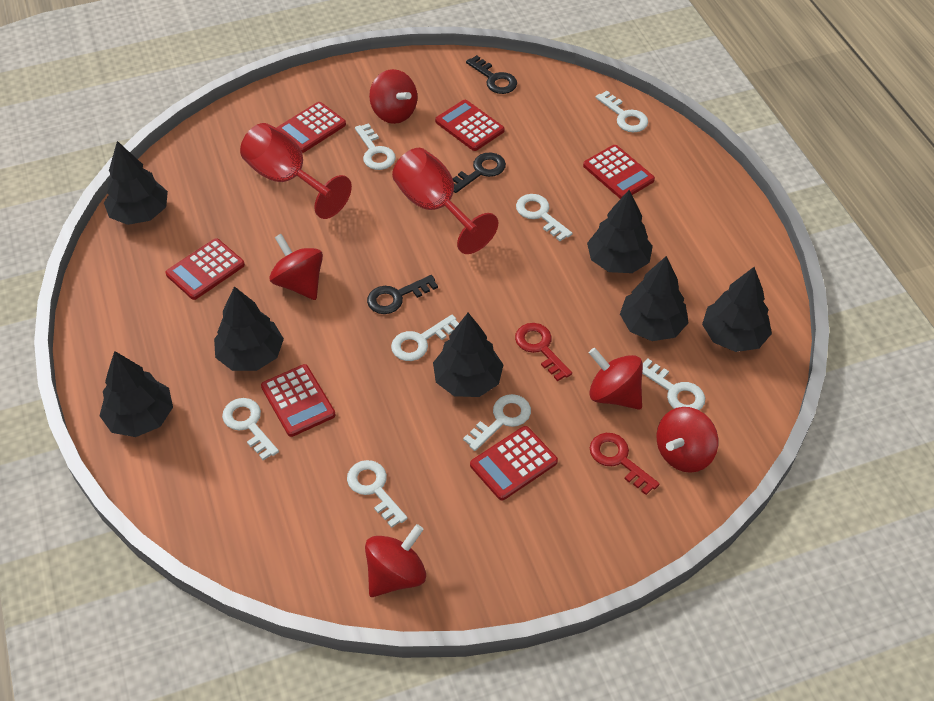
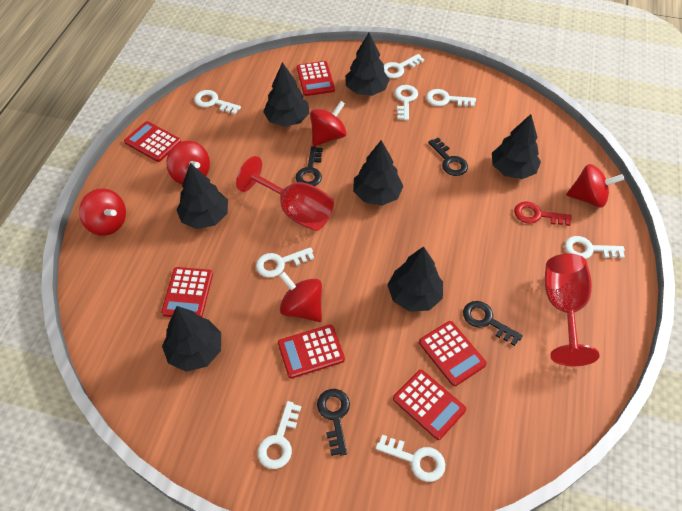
black key: [367,275,438,314] [453,152,506,193] [466,55,517,94] = 3 -> [296,146,323,186] [317,389,350,456] [428,138,468,176] [463,301,523,346] = 4
red key: [515,323,572,381] [590,433,660,495] = 2 -> [514,201,572,226] = 1

